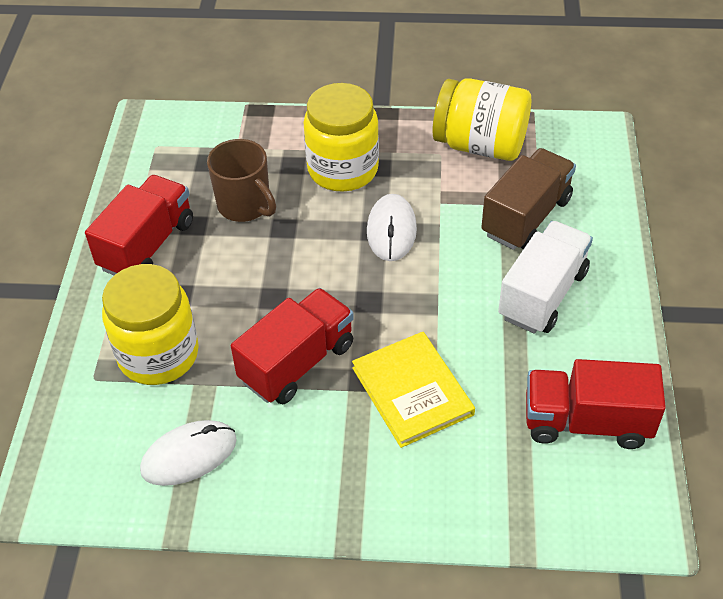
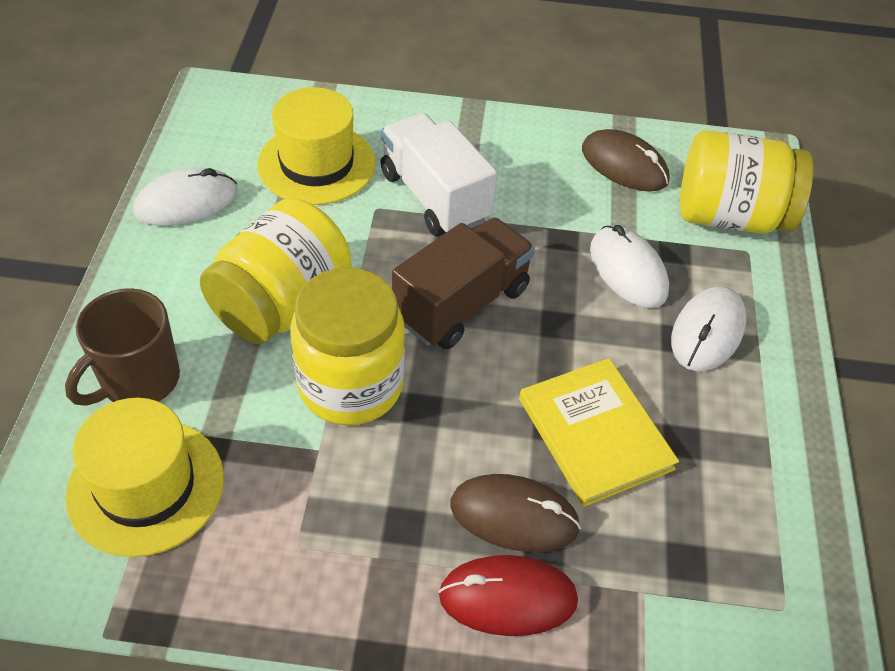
brown mouse: none = 0 -> [450,474,581,552] [582,129,669,192] = 2
red mouse: none = 0 -> [439,555,578,636] = 1
red truck: [85,175,193,275] [231,288,354,404] [526,359,666,449] = 3 -> none = 0
white mouse: [140,420,237,486] [367,194,417,261] = 2 -> [133,168,238,226] [590,225,669,308] [671,286,747,371] = 3
yellow hat: none = 0 -> [66,398,224,557] [257,87,376,205] = 2

